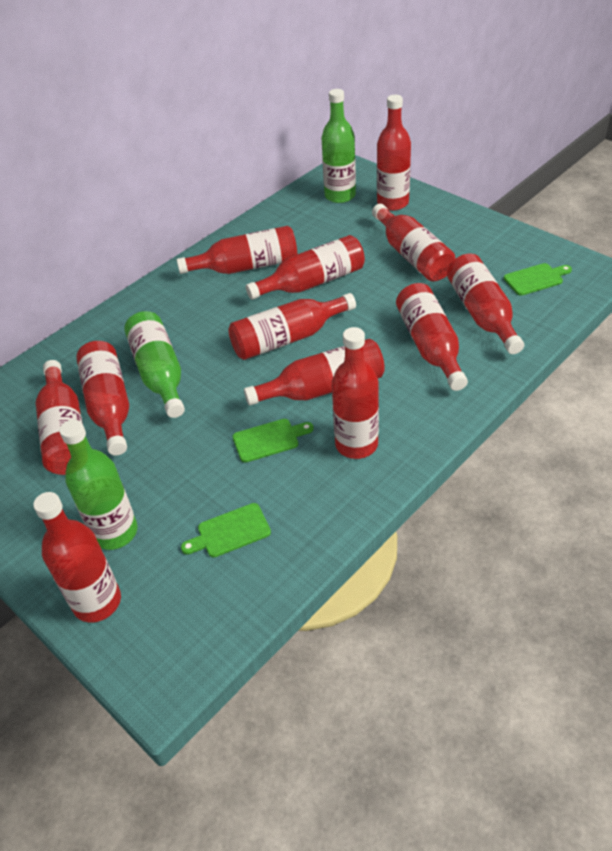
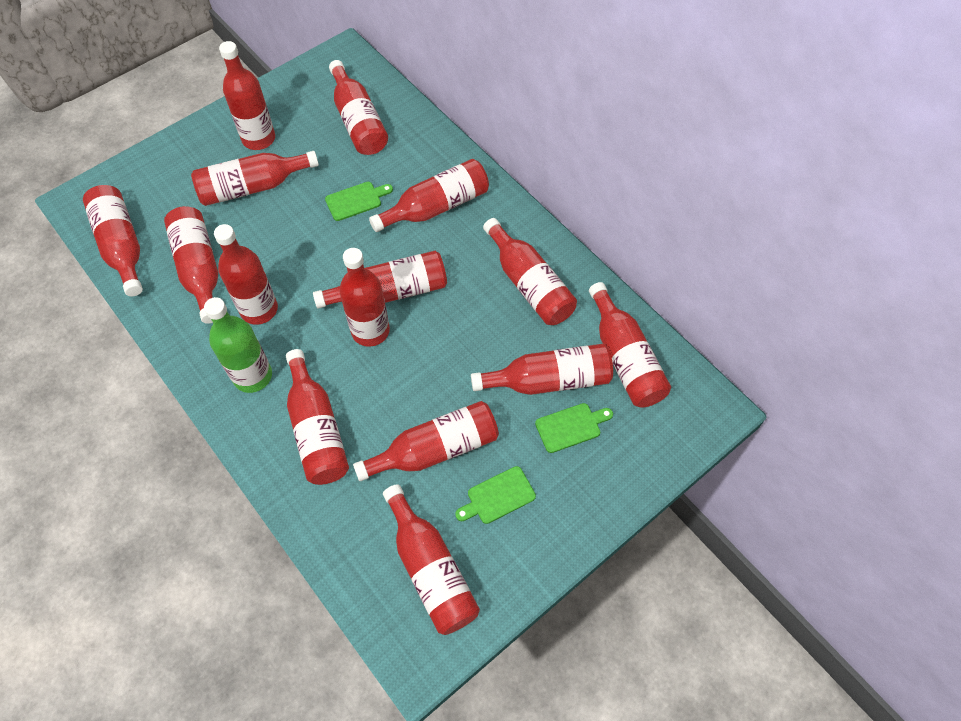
green bottle: [59,419,137,550] [124,311,185,418] [321,89,356,203] = 3 -> [204,297,272,393] = 1
red bottle: [33,492,121,622] [36,360,83,475] [76,341,129,456] [177,226,297,274] [228,293,356,360] [244,339,385,406] [246,235,365,300] [332,327,379,459] [372,204,455,282] [377,95,411,211] [396,283,468,391] [447,253,524,354] = 12 -> [83,185,143,296] [164,206,218,324] [191,151,319,206] [214,224,278,325] [219,41,275,150] [286,349,349,485] [313,251,447,308] [329,60,388,155] [339,248,390,347] [353,401,499,481] [369,159,489,232] [383,484,480,635] [471,344,613,395] [483,218,577,325] [589,282,671,408] = 15

